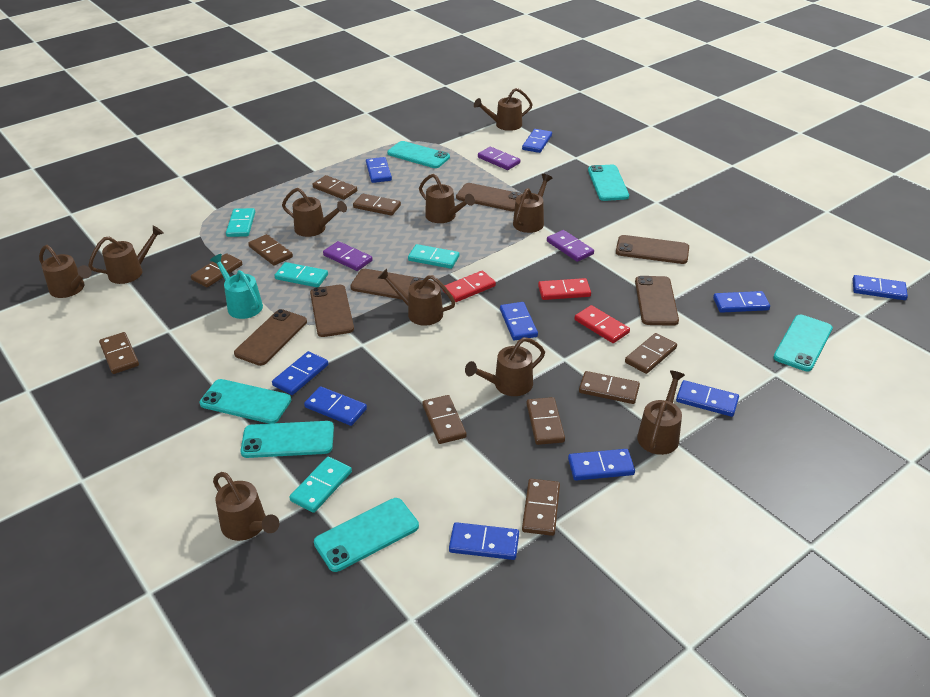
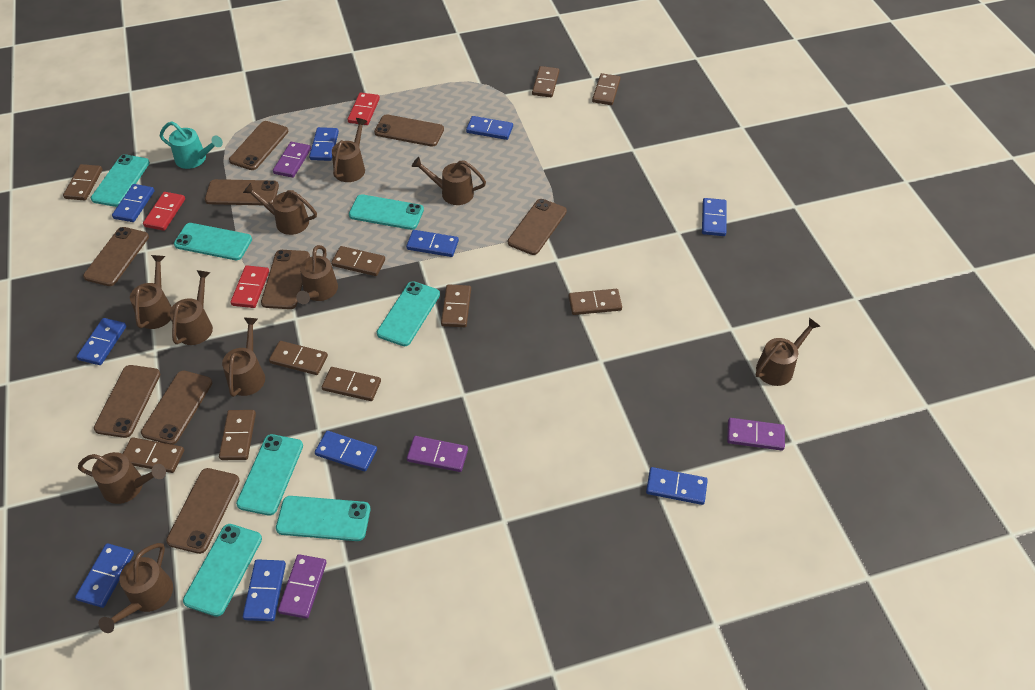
brown phone: [234,309,307,366] [310,285,354,337] [350,269,424,300] [456,183,522,211] [616,235,689,264] [635,276,679,326] = 6 -> [83,227,149,286] [94,365,160,438] [141,371,212,445] [166,468,240,554] [205,179,279,205] [229,121,288,170] [261,250,310,309] [374,114,444,147] [508,199,567,255] = 9
purple domino: [323,241,373,271] [478,147,520,170] [547,230,594,262] = 3 -> [273,142,311,178] [278,554,327,619] [407,436,468,472] [727,418,785,451] = 4
turquoise domino: [226,208,255,237] [275,262,328,287] [289,457,352,513] [408,244,459,269] = 4 -> none = 0
turquoise phone: [200,379,291,424] [240,421,334,458] [314,498,419,572] [387,141,450,168] [588,165,629,201] [773,315,833,371] = 6 -> [91,154,150,207] [174,223,252,260] [183,524,262,617] [236,434,303,516] [276,496,370,541] [349,194,424,230] [377,281,440,346] = 7

